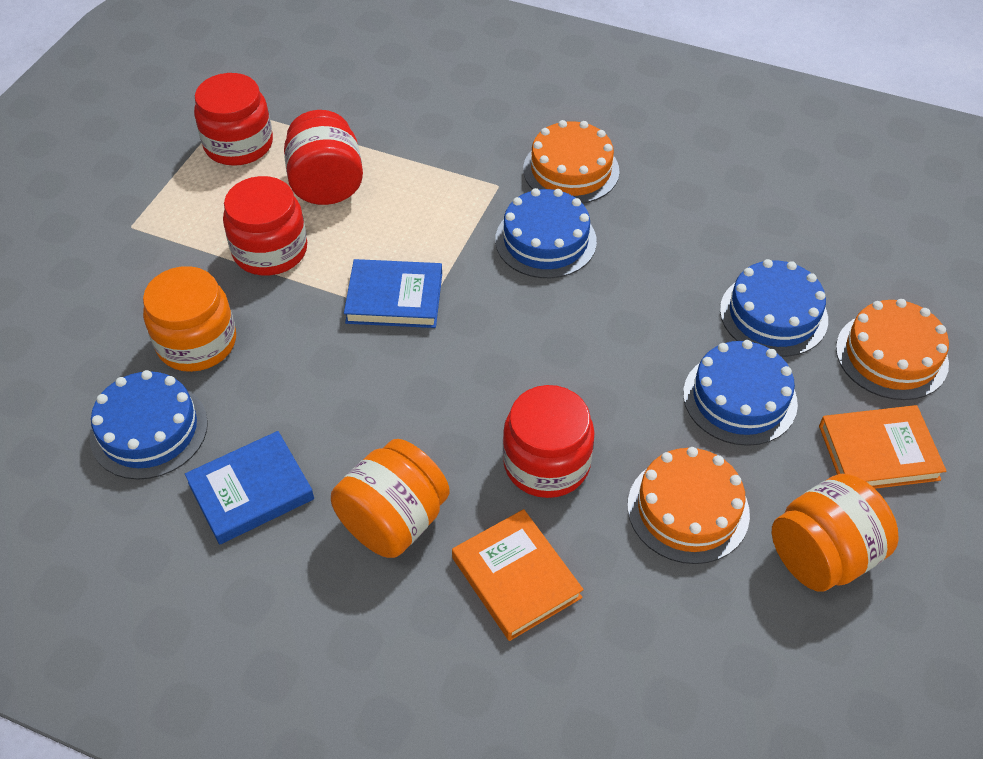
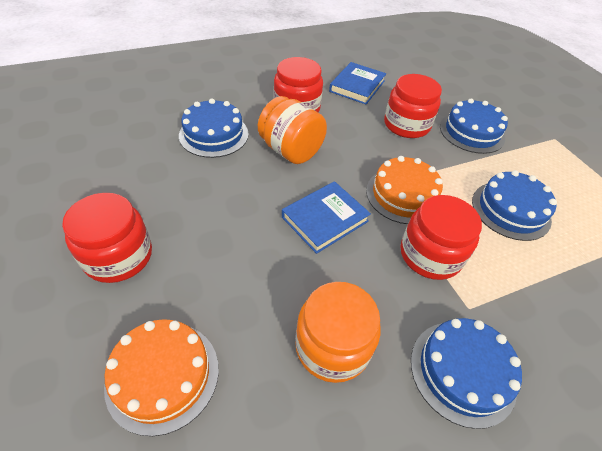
orange book: [452,509,584,641] [819,405,947,489] = 2 -> none = 0
orange cake: [523,120,620,203] [628,447,750,564] [836,299,949,400] = 3 -> [104,319,219,436] [366,156,443,224] = 2
orange jar: [143,266,236,372] [331,439,450,558] [772,474,899,591] = 3 -> [258,96,327,164] [295,282,380,383] = 2

